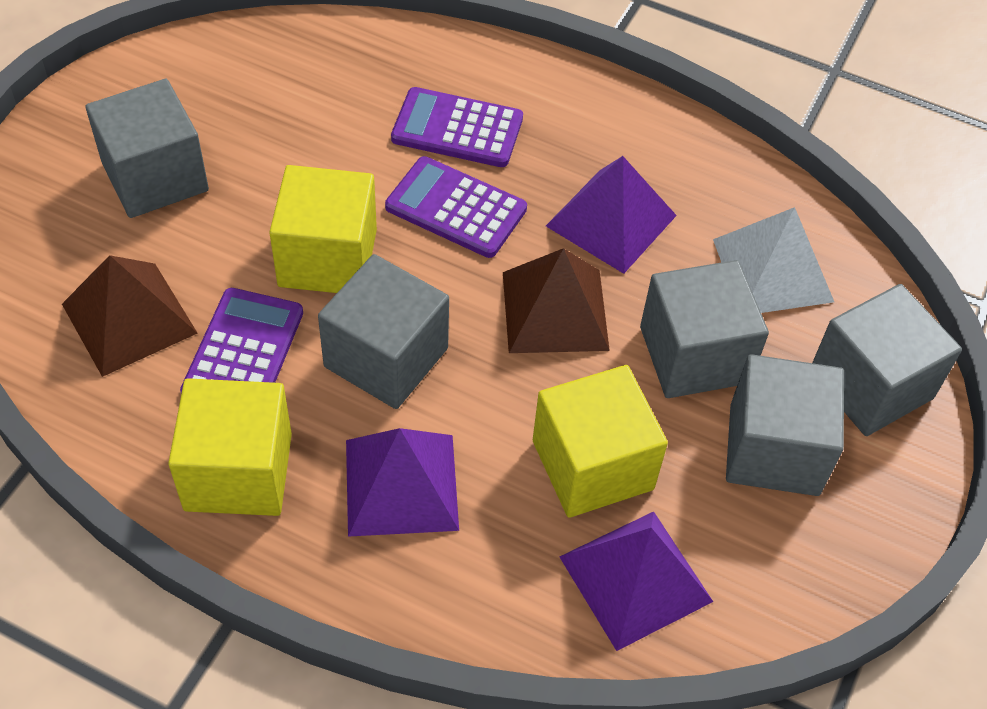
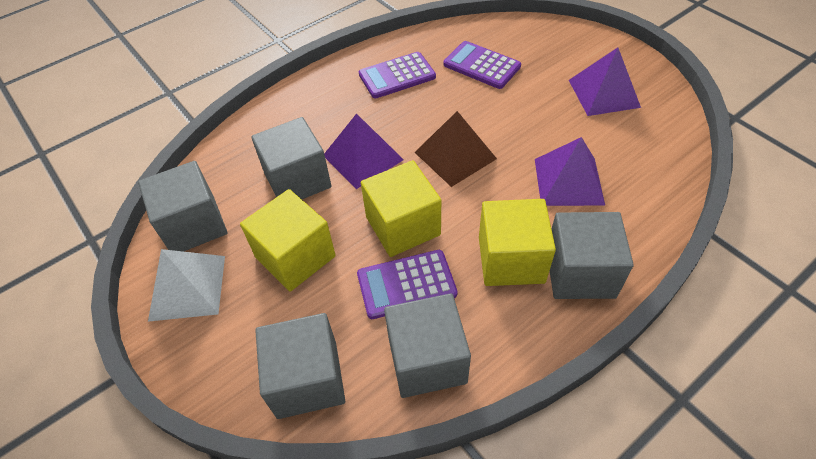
brown pyramid: [62,255,198,377] [503,248,610,353] = 2 -> [415,111,497,187] = 1

